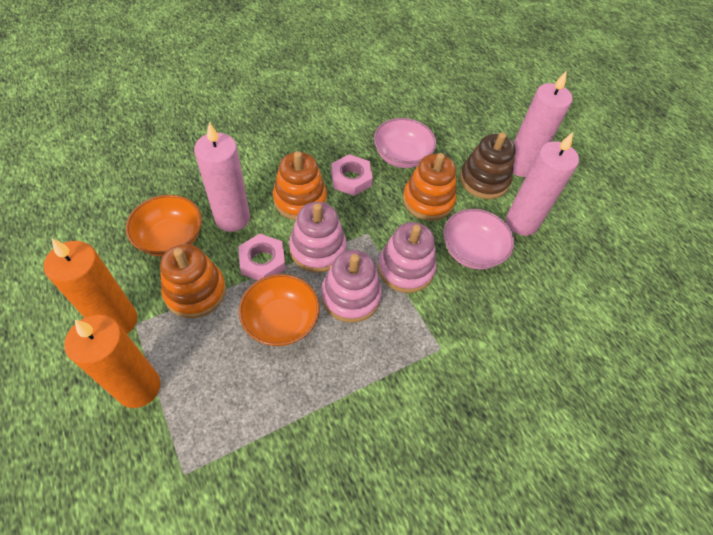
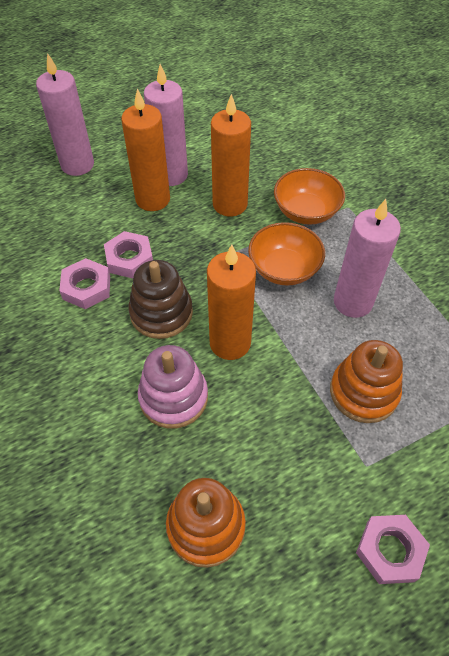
orange candle: [44,238,137,334] [64,315,161,408] = 2 -> [121,88,170,211] [207,244,256,360] [211,94,251,217] = 3
orange stacking toy: [160,244,226,318] [273,151,327,220] [403,153,457,221] = 3 -> [166,478,246,568] [330,340,403,423] = 2
pink bowl: [374,118,436,168] [443,209,514,270] = 2 -> none = 0
pink nut: [238,234,286,280] [331,154,373,196] = 2 -> [59,258,110,309] [104,231,153,278] [356,515,430,584] = 3
pink stacking toy: [289,202,346,273] [321,250,382,323] [378,222,436,293] = 3 -> [138,345,208,429] = 1

